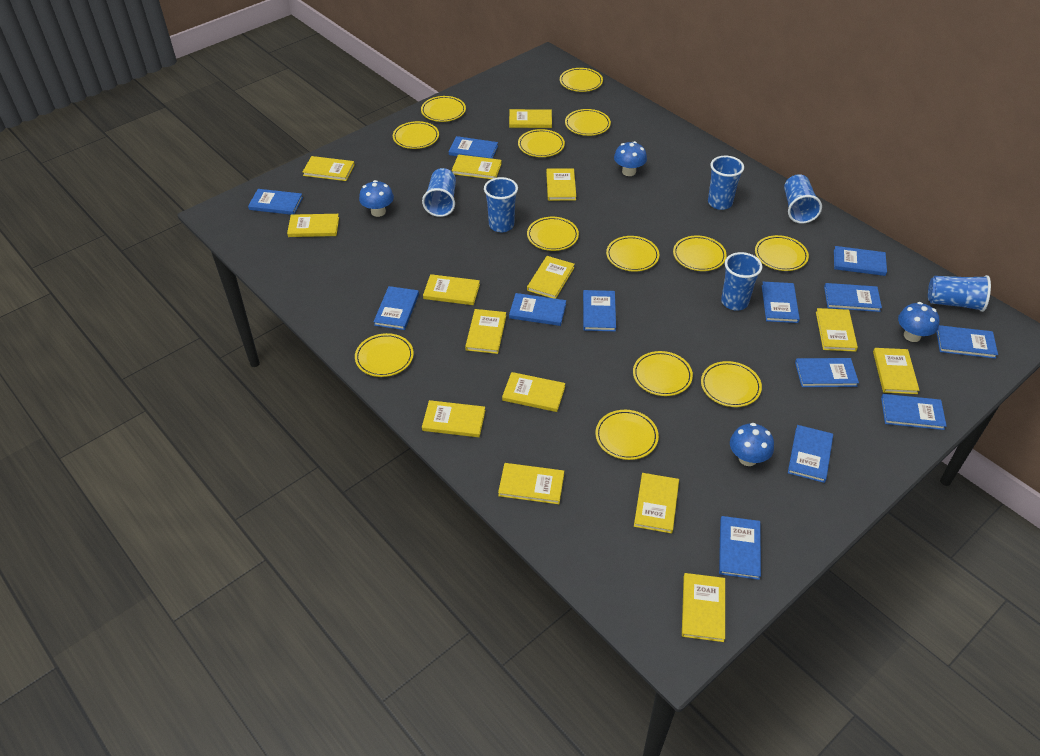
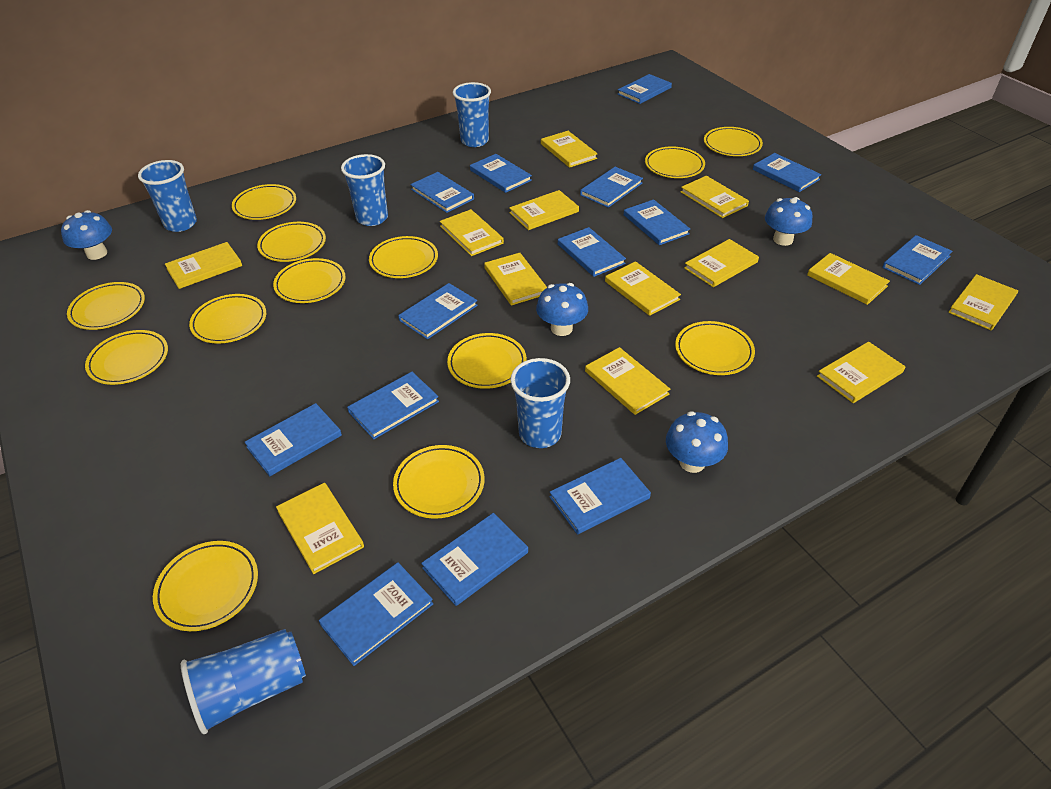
blue book: [248,189,303,215] [374,286,419,330] [449,136,498,159] [509,293,566,326] [583,290,616,332] [719,516,761,580] [762,282,800,323] [788,425,833,483] [795,358,859,387] [824,283,882,312] [834,246,887,276] [881,394,947,430] [936,325,998,359] = 13 -> [245,403,342,476] [319,562,433,666] [347,372,439,439] [398,283,478,340] [410,172,474,213] [421,513,528,606] [470,154,532,193] [550,458,651,535] [558,227,626,277] [580,167,643,208] [618,74,672,104] [624,199,690,245] [753,153,821,192] [882,235,953,285] = 14
blue cup: [422,168,456,217] [484,177,518,232] [708,156,744,210] [721,252,762,310] [784,174,822,224] [928,275,991,312] = 6 -> [138,160,197,232] [181,629,306,734] [341,154,388,226] [453,82,491,147] [510,358,570,448] = 5
yellow book: [287,214,339,237] [303,156,355,181] [422,400,485,437] [423,274,480,305] [452,154,502,179] [465,309,506,354] [498,463,564,504] [502,372,565,412] [509,109,552,128] [527,256,575,299] [546,168,576,201] [634,473,679,534] [682,573,725,642] [816,308,858,352] [873,348,919,394] = 15 -> [165,242,242,289] [276,483,364,574] [440,209,504,256] [484,253,547,305] [509,190,579,230] [541,131,598,168] [585,347,670,415] [605,261,681,316] [681,176,749,218] [684,239,759,287] [807,253,890,305] [817,342,905,403] [948,274,1018,330] = 13

